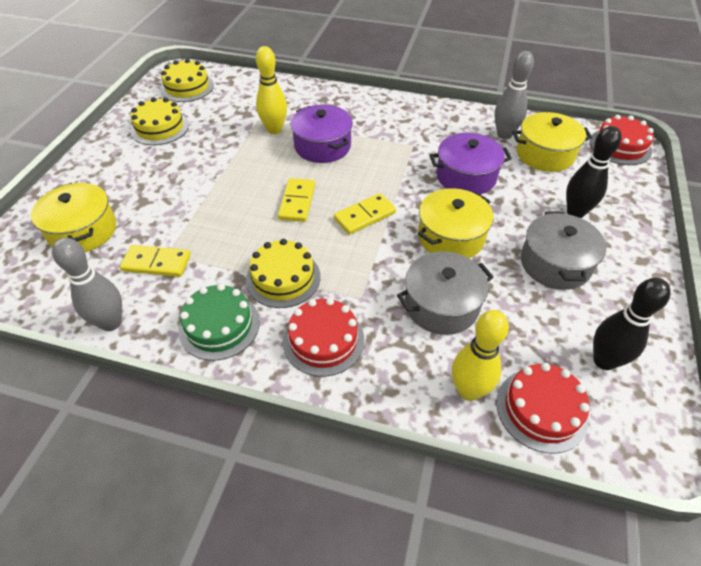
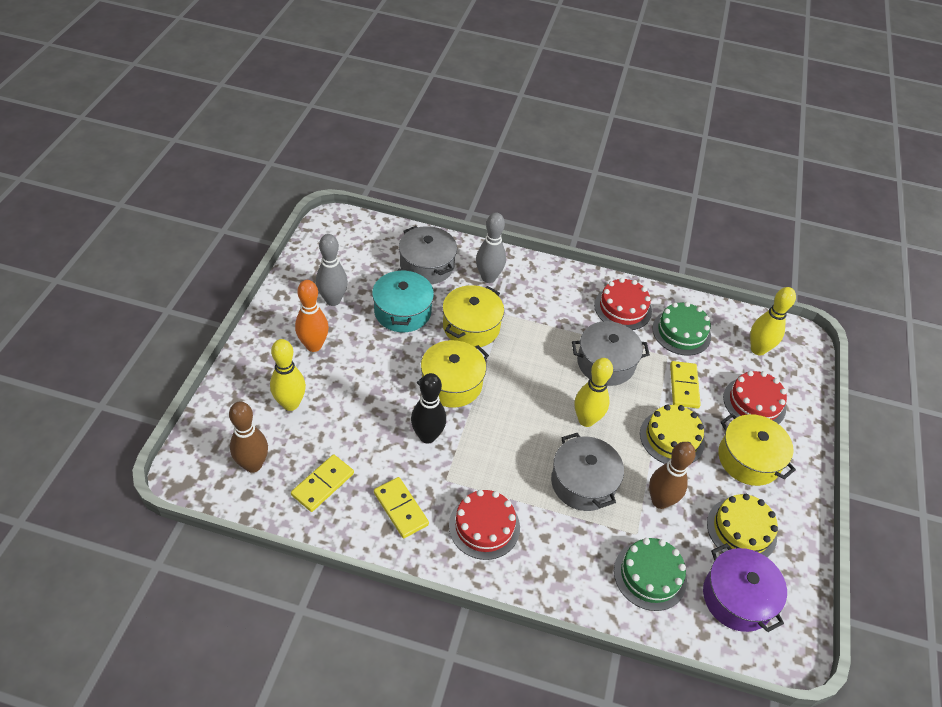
black bowling pin: [566,126,622,218] [593,278,671,370] = 2 -> [411,373,446,444] = 1
brown bowling pin: none = 0 -> [229,401,268,473] [649,442,696,509] = 2
green cake: [178,284,260,361] = 1 -> [614,538,687,611] [652,302,711,356] = 2
grey pot: [397,251,493,335] [521,211,606,290] = 2 -> [399,226,457,284] [551,433,624,511] [572,321,650,386] = 3
orange bowling pin: none = 0 -> [295,280,329,352] = 1
purple pot: [291,104,353,163] [430,133,512,194] = 2 -> [703,543,787,632] = 1
turquoise pot: none = 0 -> [372,269,434,332] = 1
yellow bowling pin: [256,46,287,134] [452,310,509,401] = 2 -> [270,339,306,411] [575,358,613,427] [750,287,796,355] = 3
yellow cake: [130,97,189,145] [160,59,214,102] [246,239,320,308] = 3 -> [640,405,705,464] [707,494,778,557] = 2

